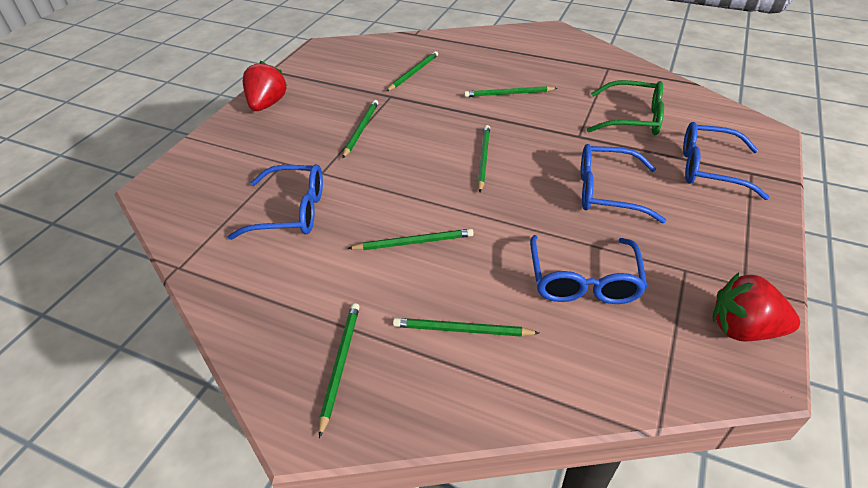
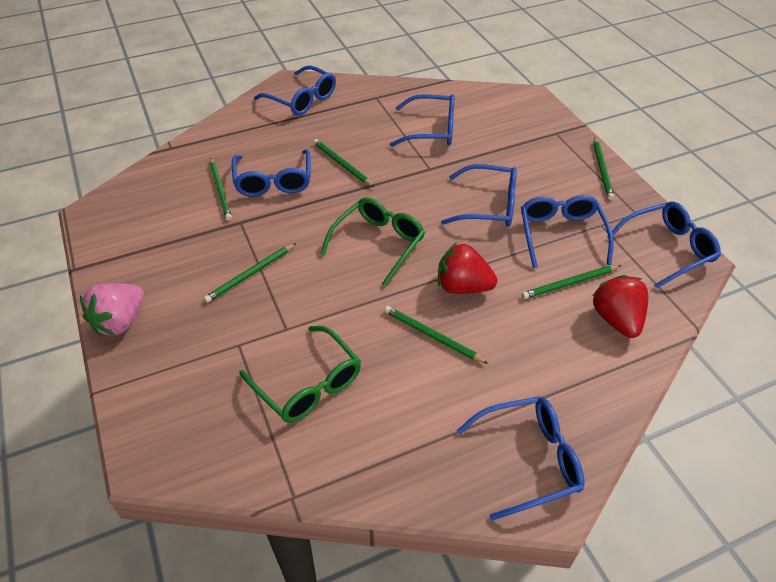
blue glasses: [228,164,323,240] [530,235,647,304] [581,144,666,223] [683,122,769,200] = 4 -> [232,149,311,197] [254,65,336,115] [390,94,455,147] [441,164,517,227] [457,396,585,521] [521,195,614,268] [607,201,721,289] = 7
green glasses: [587,80,664,135] = 1 -> [239,326,361,423] [320,198,425,287] = 2
green pencil: [319,303,359,438] [342,100,378,158] [347,229,474,250] [386,51,438,92] [393,318,539,337] [464,86,558,97] [477,125,490,192] = 7 -> [204,243,296,303] [210,157,232,221] [313,139,374,187] [384,306,489,364] [522,265,621,299] [594,137,614,200] = 6
pink strawberry: none = 0 -> [80,283,144,336] = 1

